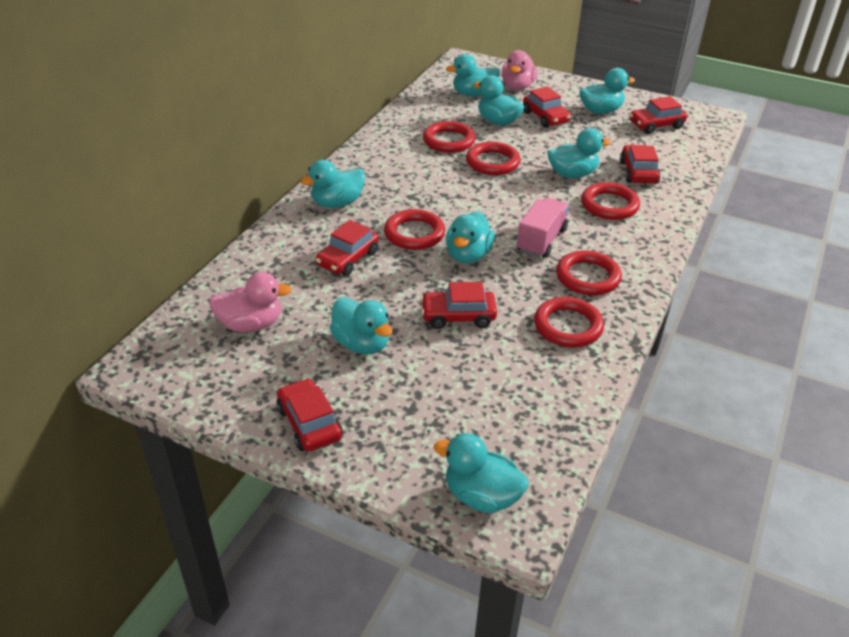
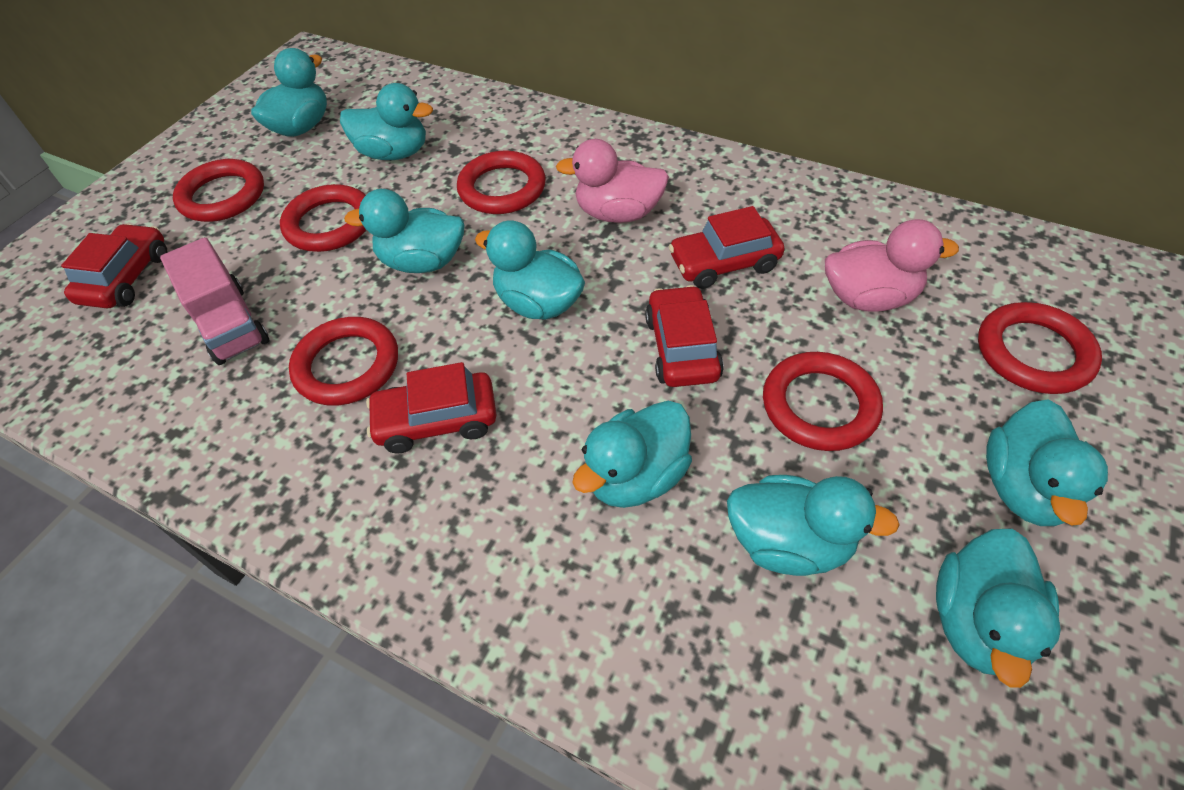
red car: [277,378,343,452] [315,220,379,276] [421,282,497,329] [523,86,571,128] [620,145,660,183] [630,96,687,134] = 6 -> [61,223,168,309] [366,362,497,454] [645,285,724,387] [669,206,785,289] = 4

